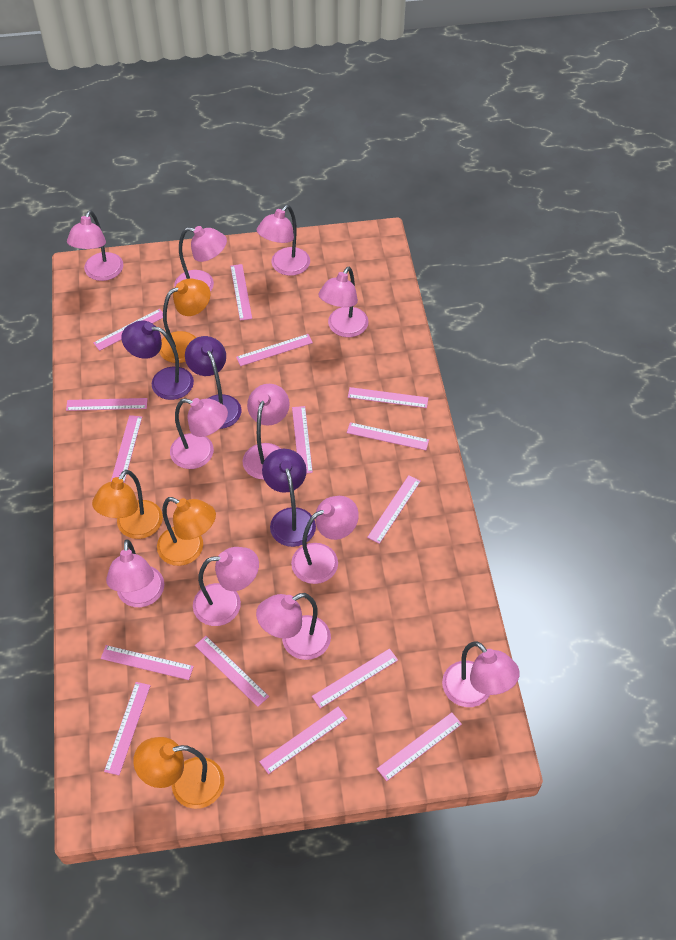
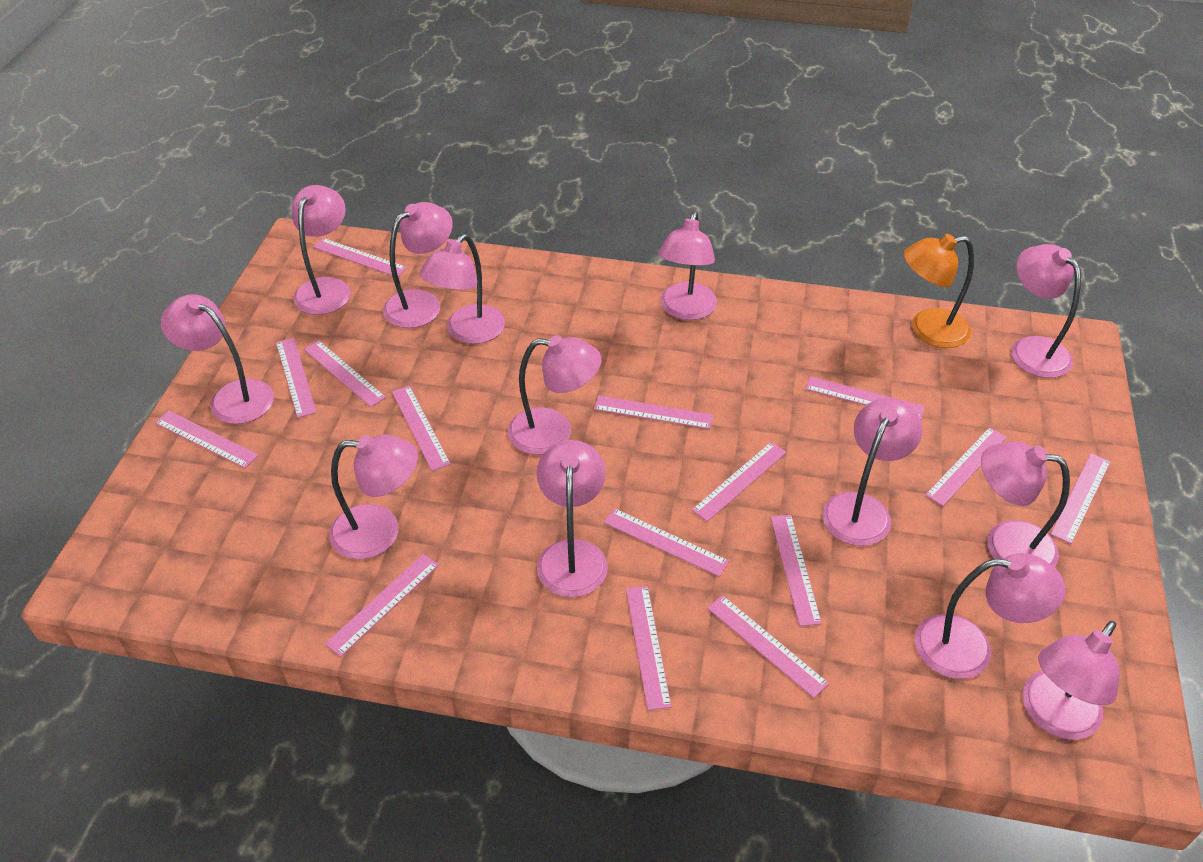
orange lamp: [92,470,163,539] [133,737,224,809] [157,497,216,566] [159,279,210,363] = 4 -> [904,234,974,348] = 1
pink lamp: [67,210,123,281] [106,539,164,607] [170,398,228,469] [174,226,227,292] [193,547,259,626] [243,384,290,480] [256,593,331,660] [257,205,310,276] [291,496,359,584] [318,267,368,337] [442,641,520,707] = 11 -> [161,294,274,424] [292,185,351,315] [329,434,418,560] [383,202,453,328] [419,234,505,344] [508,335,601,455] [536,440,608,597] [658,211,717,320] [822,398,922,546] [915,553,1066,679] [981,442,1070,567] [1011,244,1081,378] [1022,621,1120,740] = 13
purple lamp: [121,321,194,400] [185,336,241,429] [262,449,316,547] = 3 -> none = 0

